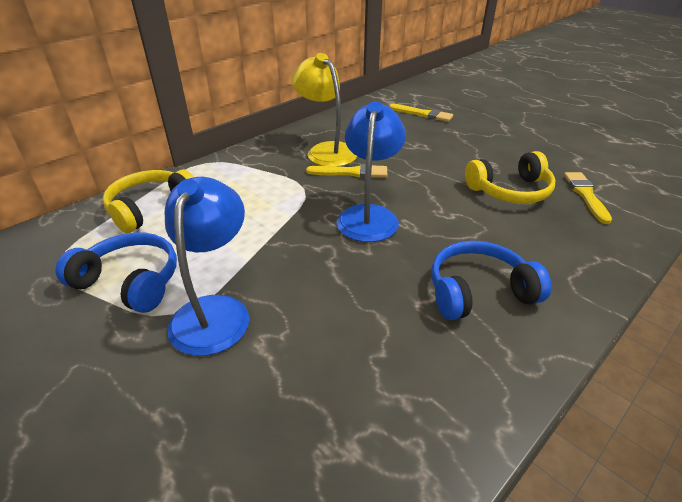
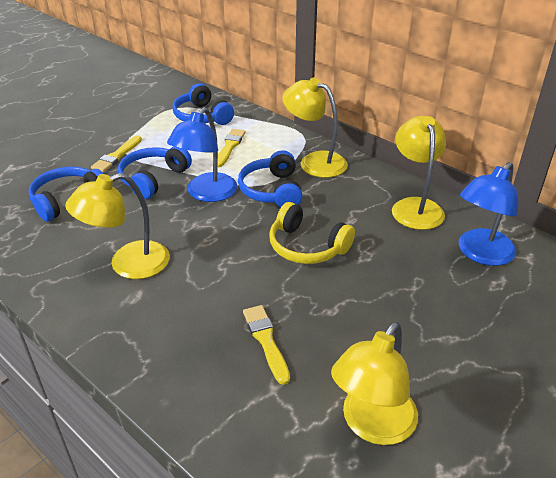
blue headphones: [55,233,177,313] [432,241,552,320] = 2 -> [28,167,104,221] [118,146,192,199] [172,83,234,125] [238,150,303,207] = 4
yellow headphones: [103,170,194,233] [465,151,556,204] = 2 -> [269,202,355,264] = 1
yellow lamp: [292,53,357,167] = 1 -> [65,173,170,279] [282,78,348,178] [331,321,418,445] [392,116,446,230] = 4

